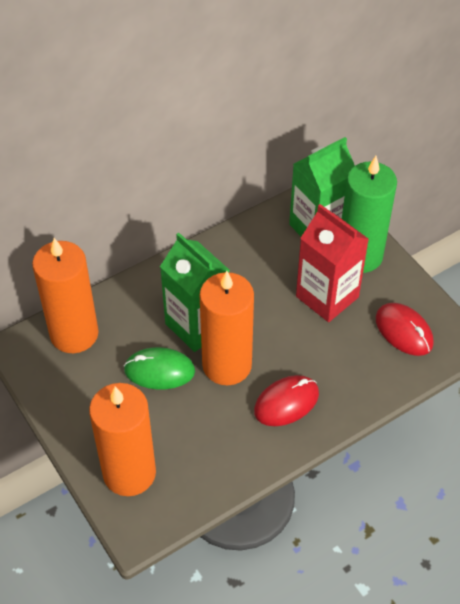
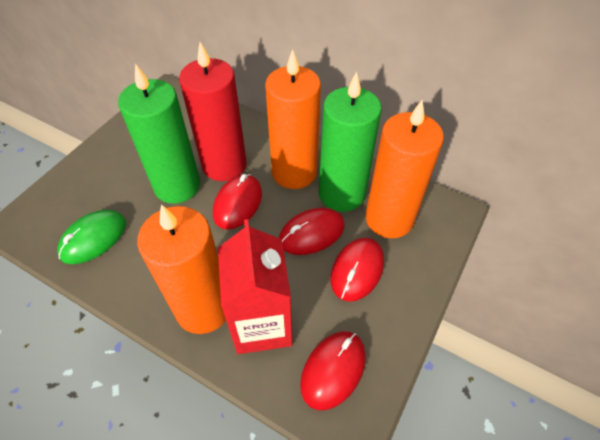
green candle: [342,156,397,273] = 1 -> [118,63,200,204] [319,72,382,212] = 2
green carton: [160,233,229,352] [289,137,355,236] = 2 -> none = 0
red candle: none = 0 -> [179,42,247,181] = 1
red mouse: [254,375,319,426] [376,303,434,356] = 2 -> [213,174,262,230] [279,208,345,255] [300,331,366,410] [331,238,384,302] = 4

